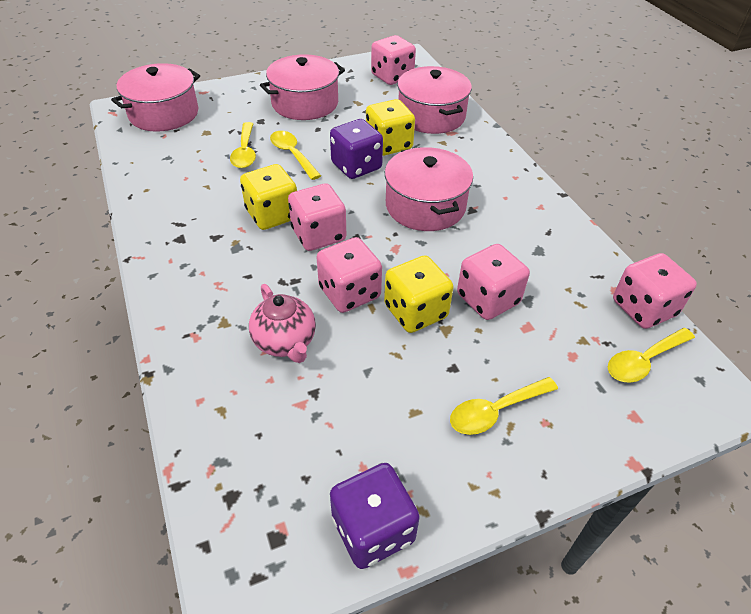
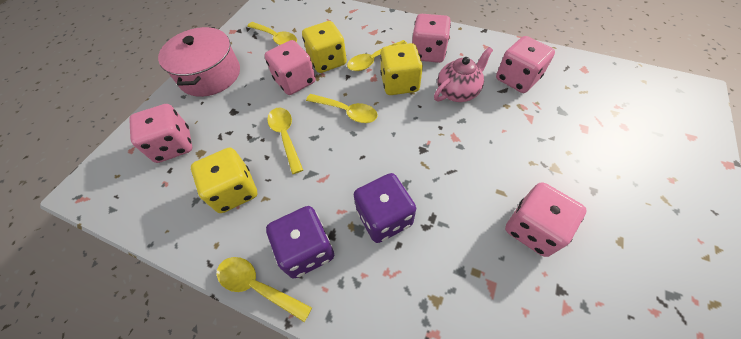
pink pot: [111,63,200,132] [260,54,345,120] [385,147,473,231] [397,66,472,134] = 4 -> [158,27,240,97] = 1
yellow spoon: [230,122,256,168] [270,131,321,180] [450,377,558,435] [608,328,695,382] = 4 -> [217,257,312,322] [247,22,297,45] [267,107,303,174] [306,94,378,123] [347,40,408,71] = 5

